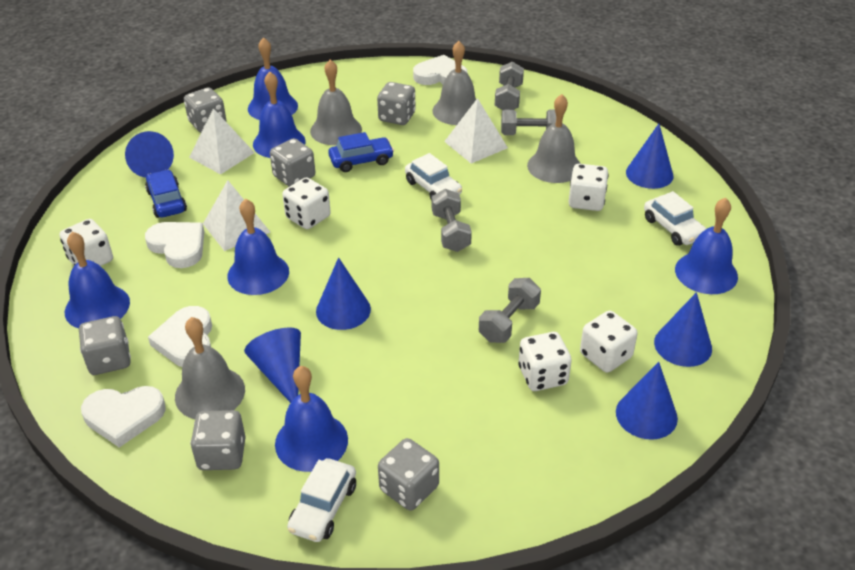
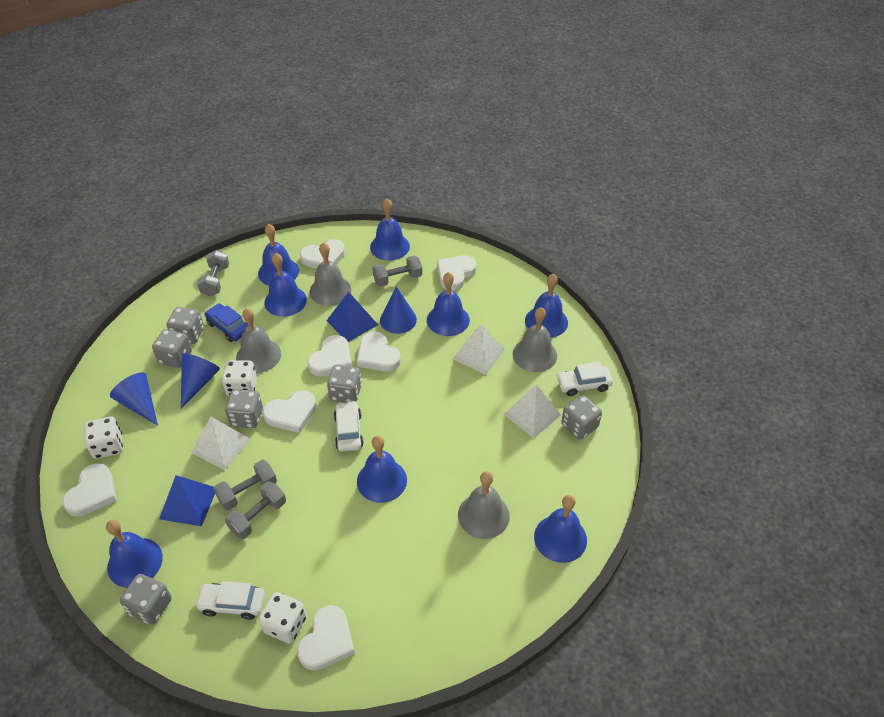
blue bell: [65,232,130,328] [227,199,289,295] [248,37,298,120] [253,72,306,158] [275,366,348,472] [675,198,738,294] = 6 -> [106,520,163,588] [258,224,299,286] [264,253,307,317] [357,436,407,503] [370,199,410,261] [427,272,470,336] [525,274,568,338] [534,495,587,563] = 8
blue car: [145,169,187,218] [328,132,394,172] = 2 -> [205,303,248,342] = 1
blue cone: [125,131,174,178] [244,327,301,403] [316,257,371,330] [616,362,678,440] [626,124,673,189] [654,292,712,367] = 6 -> [110,372,158,426] [181,353,220,408] [380,286,417,334] = 3
blue pyramid: none = 0 -> [159,475,215,526] [326,292,378,342] = 2
white dice: [60,219,113,266] [282,177,331,229] [518,332,572,391] [569,164,609,211] [580,310,638,373] = 5 -> [84,417,123,459] [222,360,257,396] [259,592,307,644] = 3
white heart: [81,386,166,447] [145,222,204,268] [148,306,212,367] [413,55,468,85] = 4 -> [62,463,117,517] [263,390,316,433] [297,605,355,671] [300,239,345,269] [308,335,352,377] [357,331,401,372] [437,255,476,291] = 7

